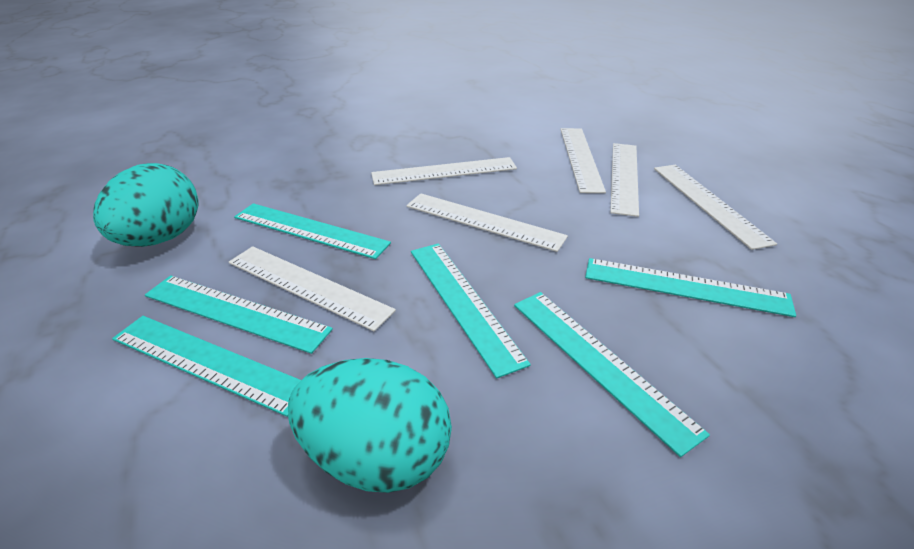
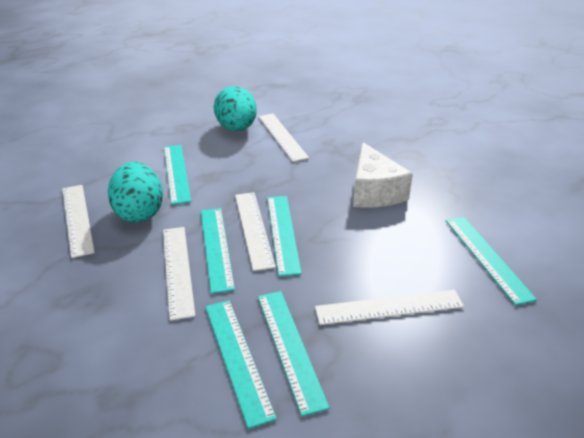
white cheese: none = 0 -> [353,142,413,208] = 1
white ruler: [229,246,396,331] [371,157,517,185] [406,193,568,252] [560,128,606,193] [610,143,639,217] [654,165,777,250] = 6 -> [62,185,95,258] [163,227,195,321] [235,192,276,271] [258,113,309,162] [315,289,464,325] = 5

